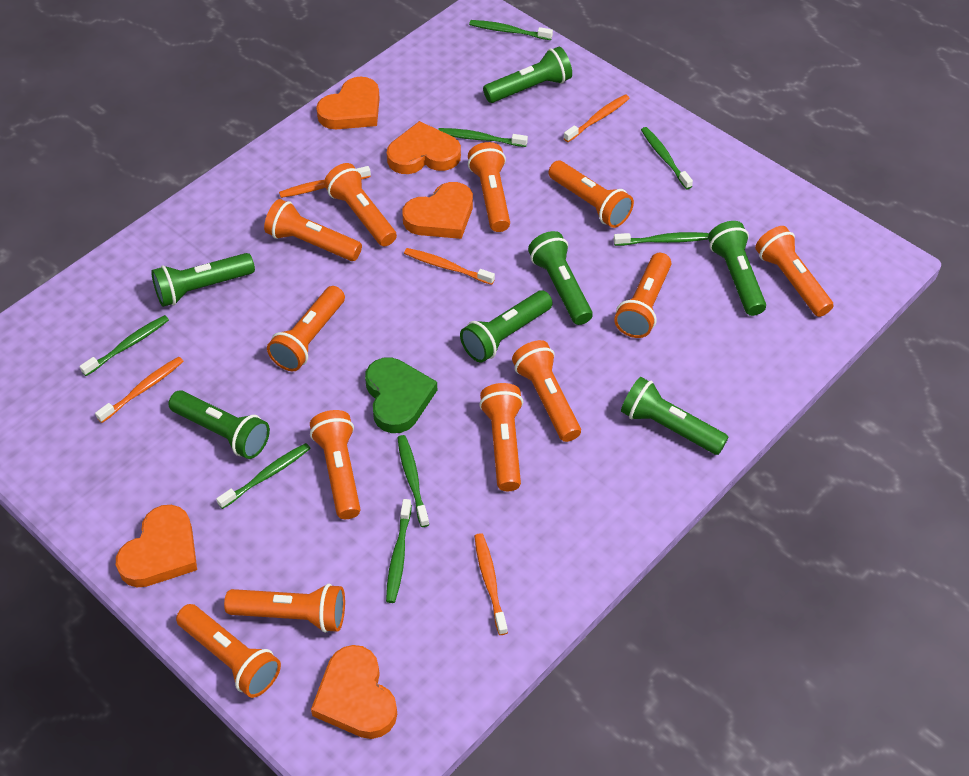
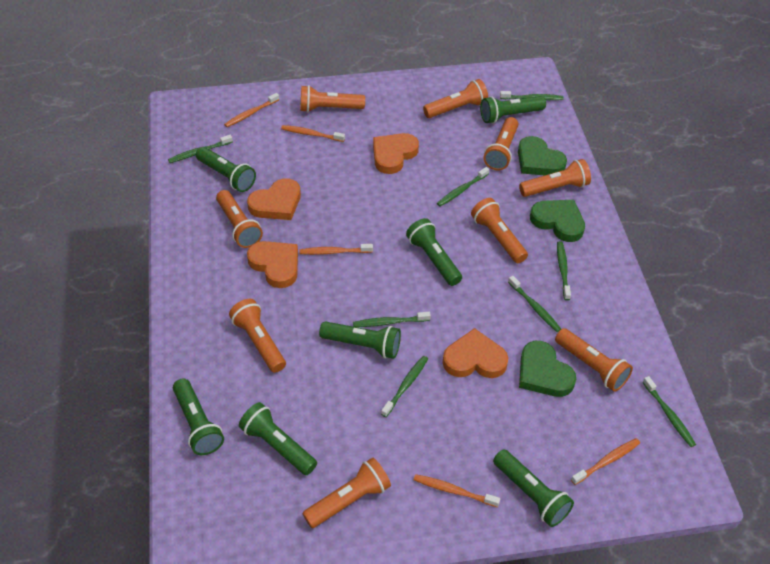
green heart: [365,357,437,433] = 1 -> [518,136,567,175] [519,341,576,397] [530,200,585,242] = 3
orange flashlight: [176,604,281,698] [224,584,345,633] [264,199,362,261] [267,286,345,371] [310,410,360,519] [324,163,397,247] [468,142,510,232] [479,383,523,491] [512,340,581,442] [548,161,634,228] [614,253,671,338] [755,226,834,317] = 12 -> [216,190,263,248] [229,299,286,373] [301,85,365,112] [302,458,391,528] [423,79,488,118] [471,198,528,263] [484,117,518,170] [519,159,591,197] [555,328,633,392] = 9
orange heart: [116,505,197,587] [311,645,397,739] [316,77,380,129] [387,121,461,174] [402,182,473,239] = 5 -> [247,179,301,220] [247,241,298,288] [373,133,419,174] [443,328,508,378] = 4

